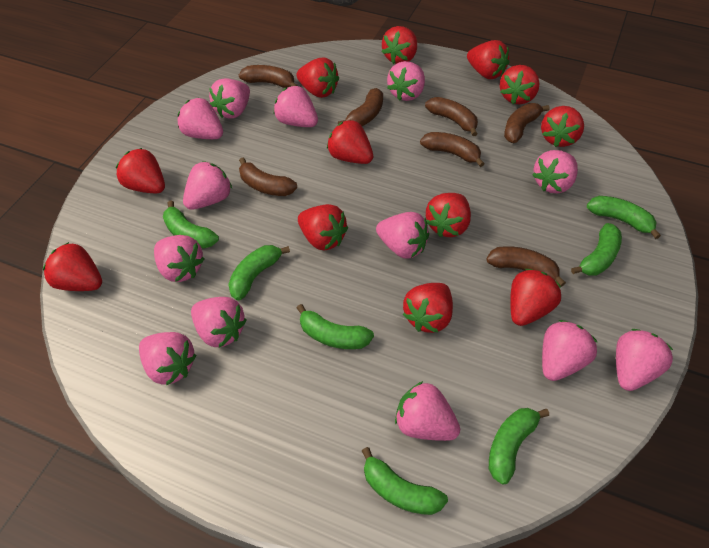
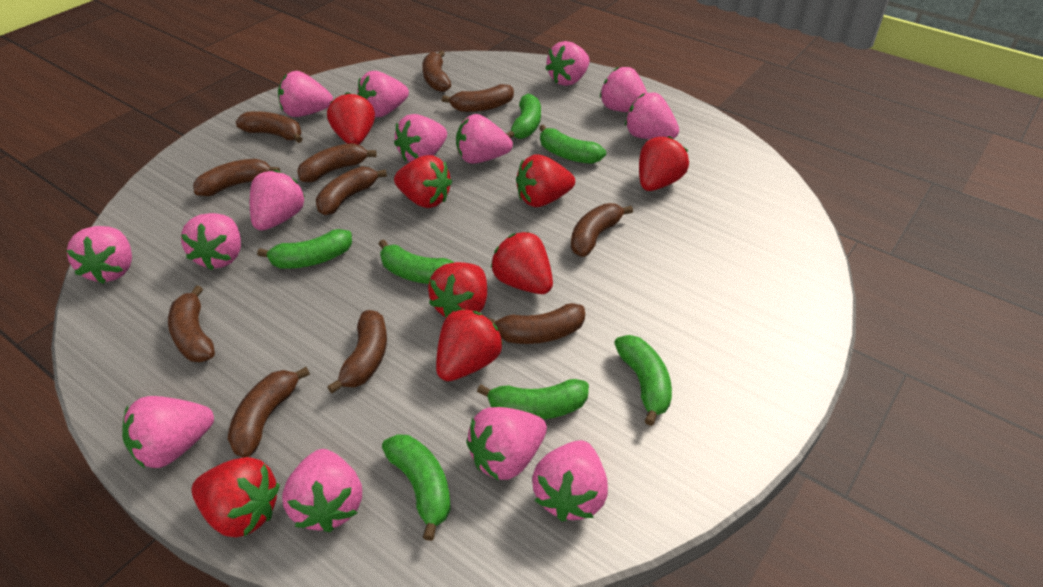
brown banana: [239,65,297,88] [239,158,297,196] [338,88,383,126] [420,132,484,167] [425,97,478,136] [486,246,566,287] [504,103,550,143] = 7 -> [168,285,215,362] [193,159,280,196] [227,367,310,458] [236,111,302,143] [297,143,377,182] [316,166,387,215] [327,310,387,394] [422,51,451,92] [442,84,514,112] [486,303,585,344] [571,203,633,257] = 11
pink strawberry: [139,332,197,386] [154,235,204,282] [178,98,223,139] [183,161,232,210] [191,297,247,348] [209,78,250,119] [274,86,318,127] [376,212,429,259] [387,61,425,101] [395,381,460,441] [532,150,578,193] [542,320,597,381] [616,329,673,391] = 13 -> [66,226,132,284] [122,396,214,468] [181,213,241,270] [250,170,305,231] [278,71,333,117] [282,449,362,532] [357,71,409,117] [394,114,447,162] [456,114,513,164] [466,407,547,480] [532,440,608,522] [545,41,590,86] [600,67,647,112] [625,92,679,139] = 14
red strawberry: [43,242,102,291] [116,148,165,193] [296,57,339,98] [298,204,348,250] [327,120,373,164] [382,26,417,64] [403,283,453,333] [426,193,471,237] [467,40,509,79] [500,65,540,104] [510,269,561,326] [541,106,584,147] = 12 -> [191,457,280,537] [327,92,375,145] [394,155,452,208] [428,262,487,318] [436,309,503,381] [491,232,553,294] [516,154,575,207] [639,136,689,191] = 8

